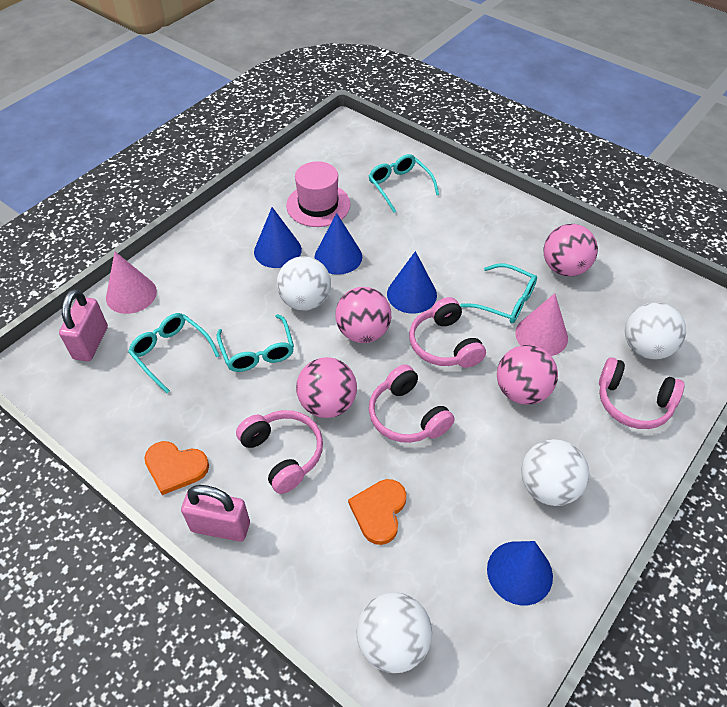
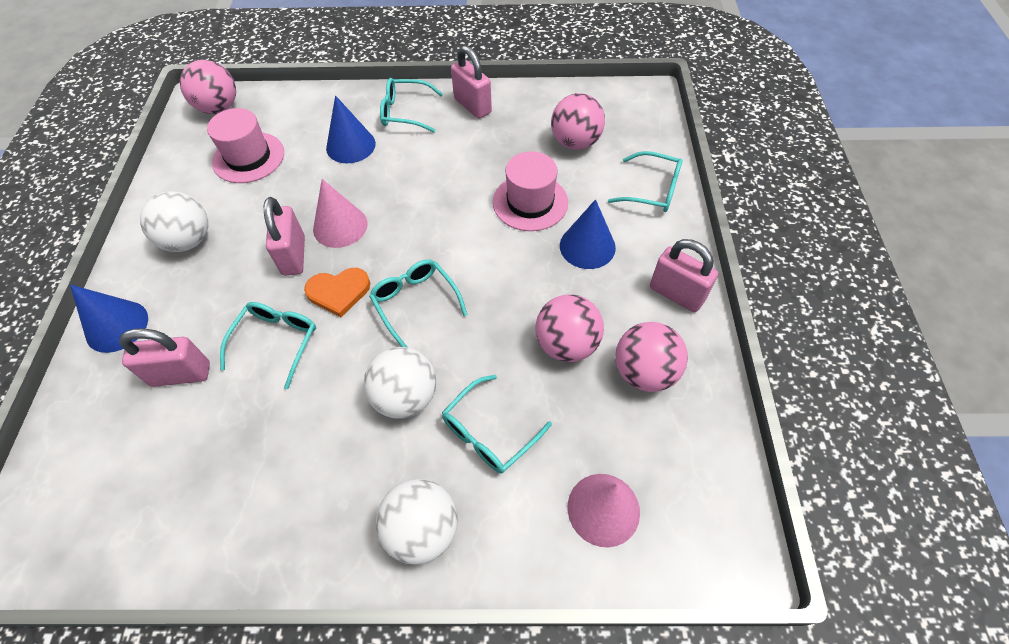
blue cone: [254,207,302,268] [314,213,362,275] [387,251,437,314] [487,541,553,605] = 4 -> [70,285,148,353] [326,95,376,163] [560,199,616,269] = 3
orange heart: [144,441,209,495] [348,479,406,545] = 2 -> [304,268,370,317] = 1
pink hat: [286,161,351,227] = 1 -> [207,108,284,183] [493,151,568,231] = 2
pink headphones: [236,410,323,494] [369,364,455,443] [409,297,486,368] [599,357,684,429] = 4 -> none = 0
pink padlock: [59,289,108,361] [181,485,250,542] = 2 -> [119,329,210,387] [264,197,305,276] [451,45,492,119] [650,239,718,312] = 4
turquoise glasses: [128,313,220,393] [216,314,294,372] [369,154,439,213] [460,263,537,324] = 4 -> [220,302,316,389] [369,259,468,347] [380,78,443,133] [442,375,552,474] [608,151,683,212] = 5
white ball: [277,256,331,311] [356,592,432,673] [521,439,589,506] [625,302,686,360] = 4 -> [140,191,208,252] [364,347,436,419] [376,479,458,565] = 3

